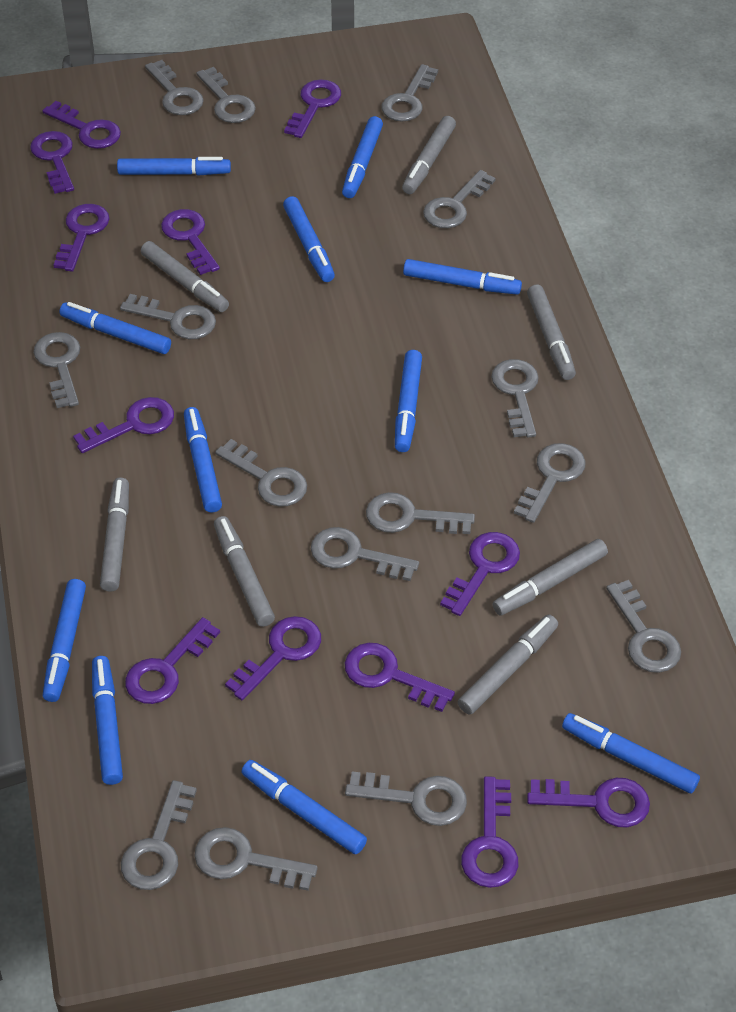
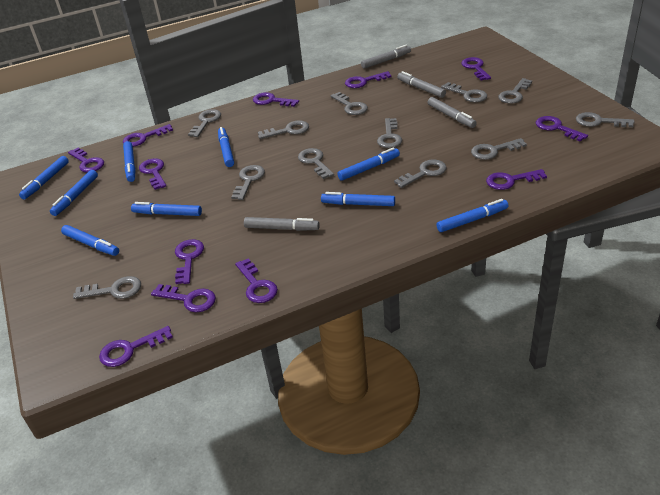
blue marker: [42,579,86,702] [59,302,171,354] [92,656,123,785] [117,157,231,176] [184,407,222,513] [241,760,367,854] [283,196,335,282] [342,116,383,198] [395,350,422,452] [403,259,522,295] [562,713,700,793] = 11 -> [19,156,69,199] [50,170,98,216] [61,225,119,256] [123,141,135,182] [131,202,202,216] [218,127,234,167] [321,192,395,206] [337,147,400,181] [436,199,509,232] = 9
grey key: [33,332,80,408] [120,294,216,339] [121,780,197,890] [145,60,204,115] [194,827,318,891] [196,67,256,123] [215,439,307,507] [311,527,419,581] [345,771,467,826] [366,492,475,534] [381,64,438,122] [423,170,496,228] [491,359,539,437] [514,443,585,523] [606,580,681,673] = 15 -> [73,276,141,299] [188,109,221,137] [231,165,265,200] [258,120,309,139] [298,148,334,179] [331,92,368,115] [377,118,402,148] [394,159,447,188] [441,82,487,102] [471,138,527,160] [498,78,532,104] [576,112,635,127] = 12
grey marker: [100,477,129,592] [141,241,229,312] [214,516,275,627] [402,116,456,194] [458,614,558,715] [493,539,608,616] [527,285,576,380] = 7 -> [244,217,320,231] [361,45,411,69] [397,71,446,98] [428,97,477,128] = 4

